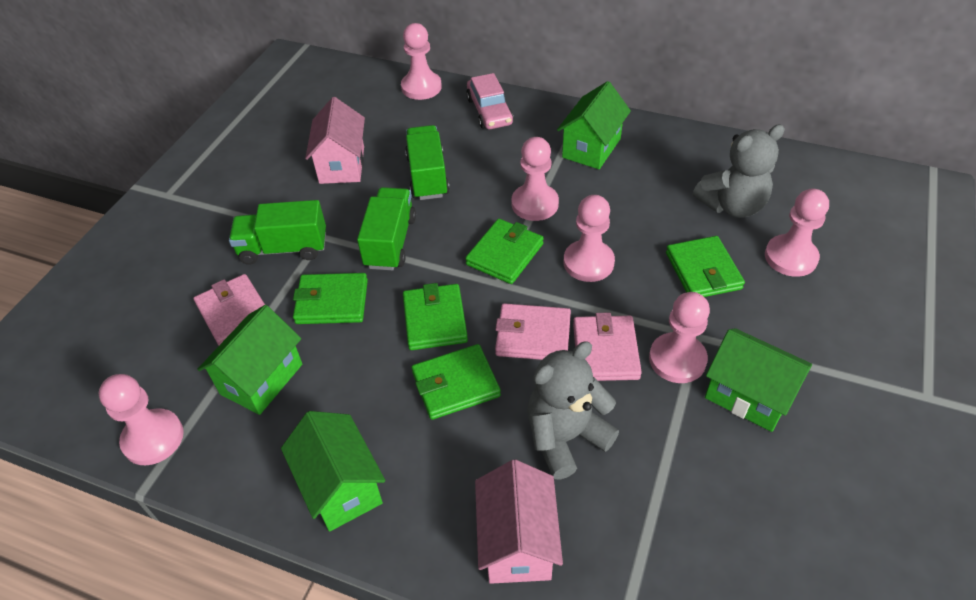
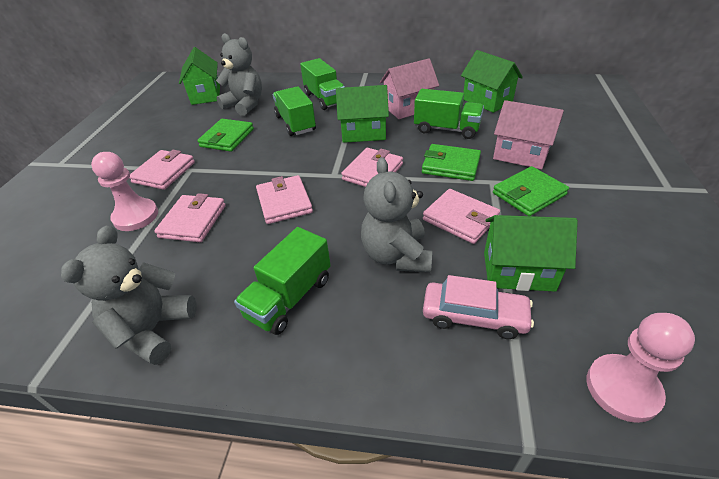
green truck: [229,200,326,265] [357,187,416,270] [405,125,450,200] = 3 -> [234,227,331,335] [273,86,316,136] [300,58,345,110] [414,89,484,139] = 4
green wallet: [293,273,368,324] [403,283,468,350] [412,344,501,420] [465,219,544,284] [666,236,745,297] = 5 -> [197,119,254,152] [422,144,481,181] [493,166,569,216] = 3
grey teddy bear: [527,341,619,479] [693,124,785,218] = 2 -> [61,226,196,365] [216,33,262,116] [361,157,432,272] = 3
pink pawn: [99,374,184,465] [401,23,442,100] [512,137,559,221] [564,195,615,282] [649,292,710,383] [765,189,829,277] = 6 -> [91,152,158,231] [587,313,695,423] = 2
pink wallet: [194,274,265,346] [495,303,571,360] [573,312,642,381] = 3 -> [129,150,195,190] [154,193,226,242] [256,175,313,224] [341,148,403,187] [423,189,500,244] = 5

